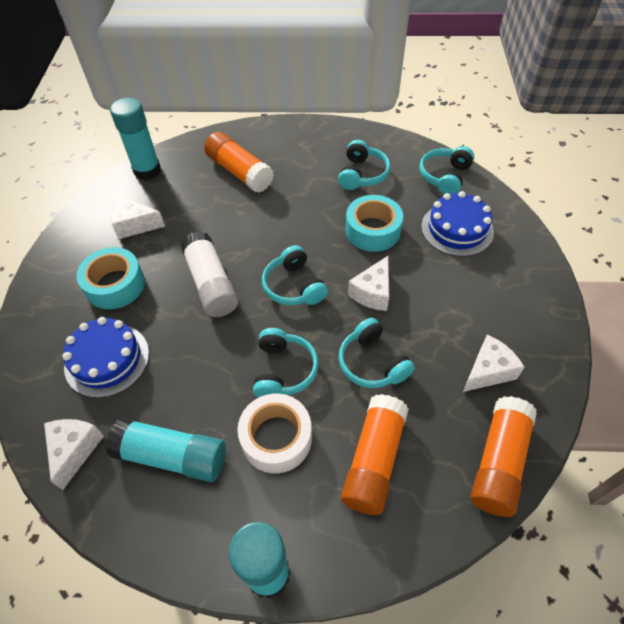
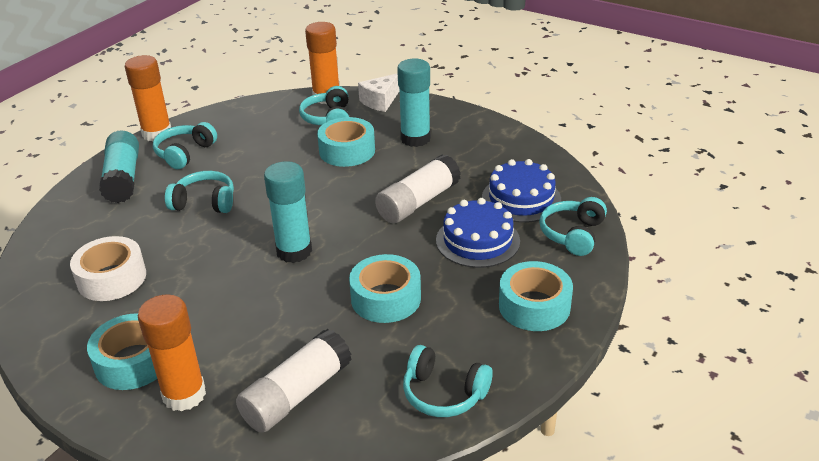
turquoise tape: [76,247,145,309] [346,195,403,252] = 2 -> [87,313,157,390] [317,117,375,167] [349,254,421,323] [499,261,573,331] = 4
white cheese: [44,419,104,490] [111,196,165,239] [348,256,389,311] [463,335,524,392] = 4 -> [358,73,399,112] = 1
white glue stick: [180,231,238,317] = 1 -> [236,329,352,433] [375,154,461,224] = 2

